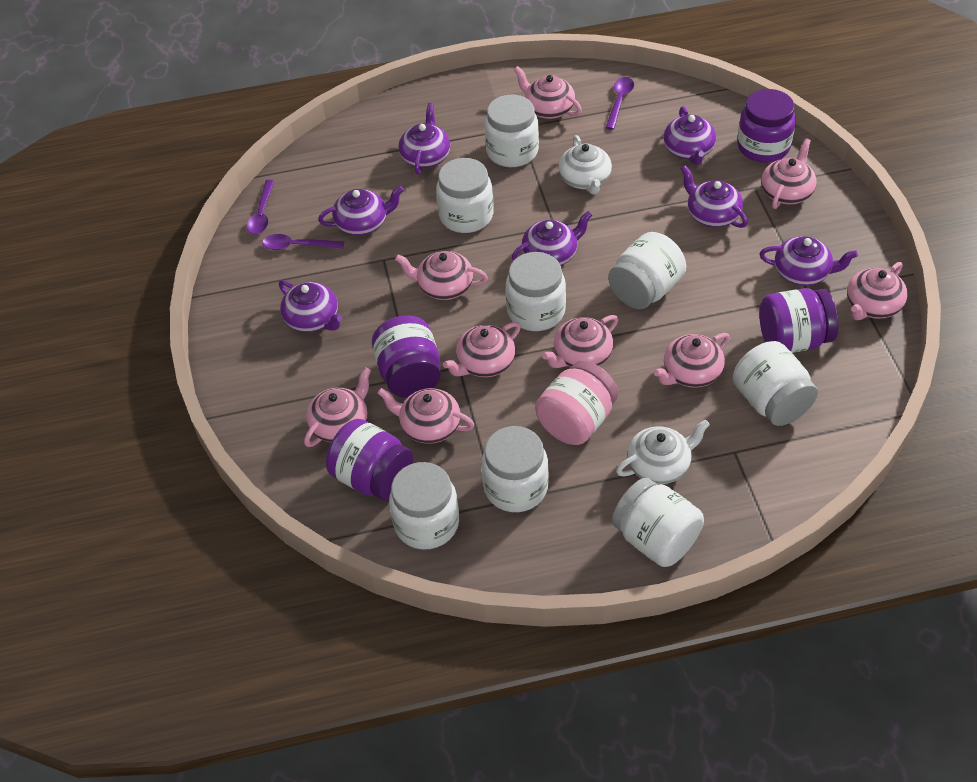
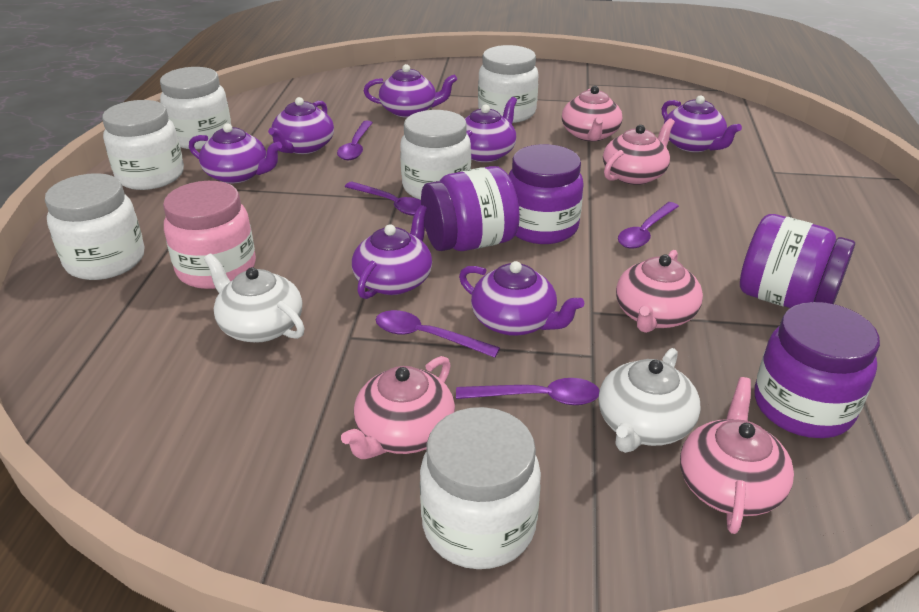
pink teapot: [304,367,371,447] [377,388,474,444] [395,251,488,300] [443,322,521,377] [514,66,582,119] [542,315,618,368] [654,333,730,388] [761,138,816,209] [847,262,908,320] = 9 -> [341,356,455,459] [562,86,622,142] [603,118,675,185] [616,250,703,333] [680,377,794,534] = 5
purple spoon: [247,180,275,235] [262,234,344,250] [605,77,634,130] = 3 -> [337,121,373,160] [345,181,421,216] [376,310,500,358] [456,378,599,405] [618,202,679,249] = 5
white jar: [389,462,459,550] [436,158,493,233] [481,426,549,512] [485,95,539,167] [506,252,566,331] [608,232,686,309] [612,477,704,567] [733,341,818,426] = 8 -> [45,173,145,280] [102,100,184,190] [160,67,231,149] [400,110,471,200] [420,407,541,569] [478,45,539,123] = 6

